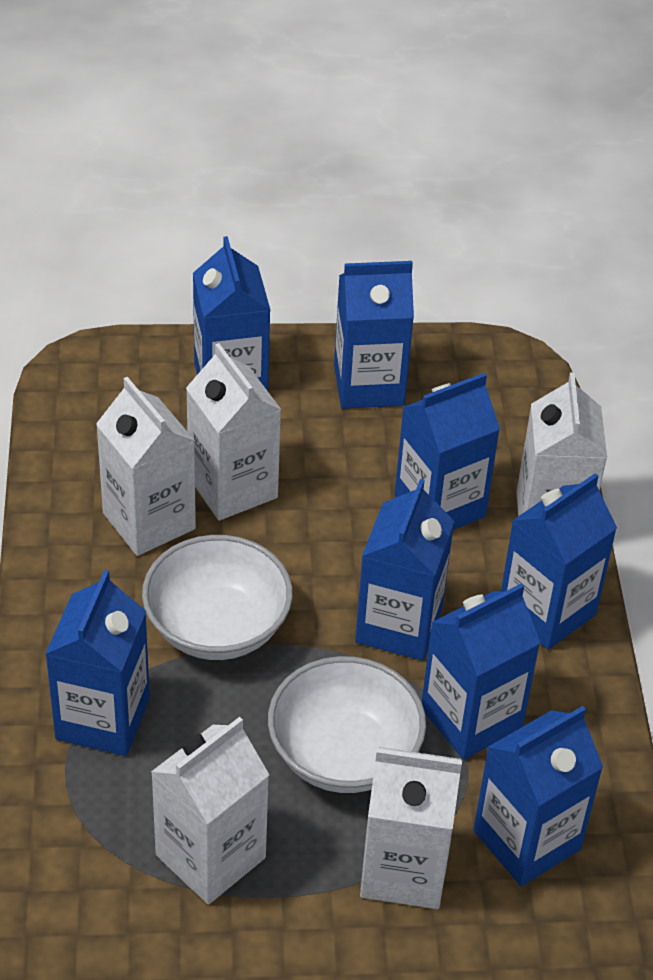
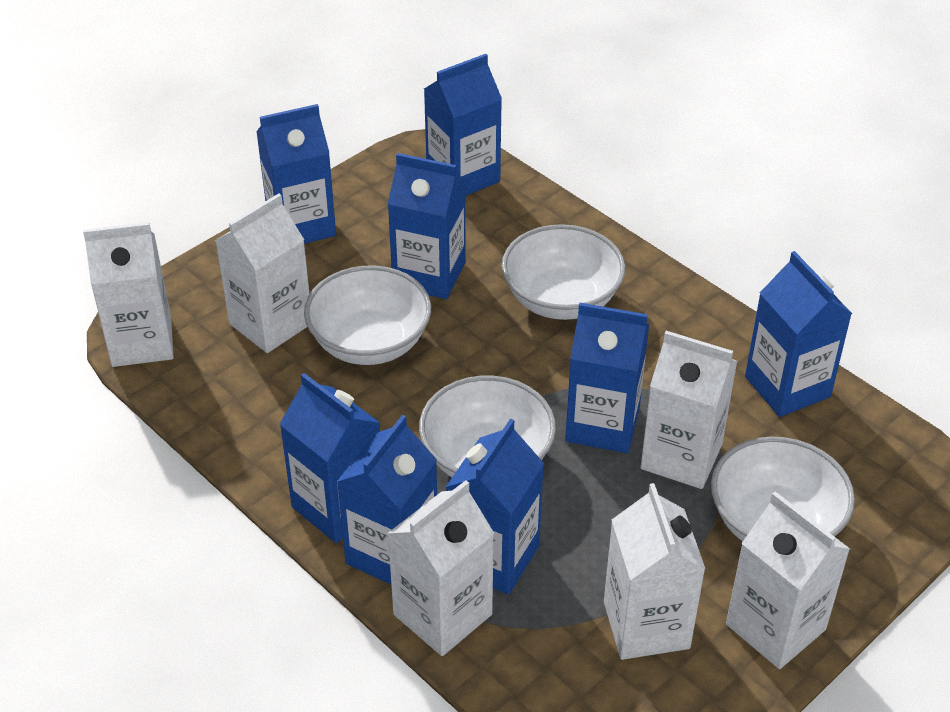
white bowl: [142,535,293,660] [268,656,426,793] = 2 -> [304,266,431,365] [419,376,556,477] [502,224,625,320] [711,437,855,541] = 4
white carton: [96,377,196,556] [151,717,269,904] [186,343,282,521] [360,747,462,909] [516,372,607,516] = 5 -> [83,222,174,367] [215,193,309,353] [387,480,494,656] [604,483,705,660] [641,331,737,489] [726,492,850,669] = 6

